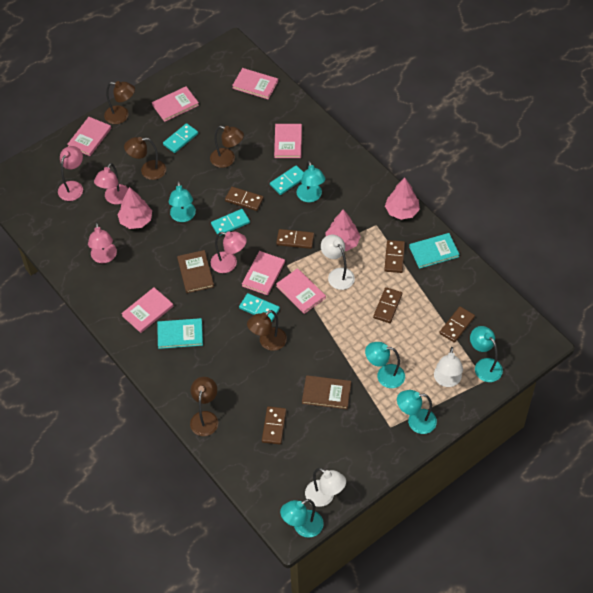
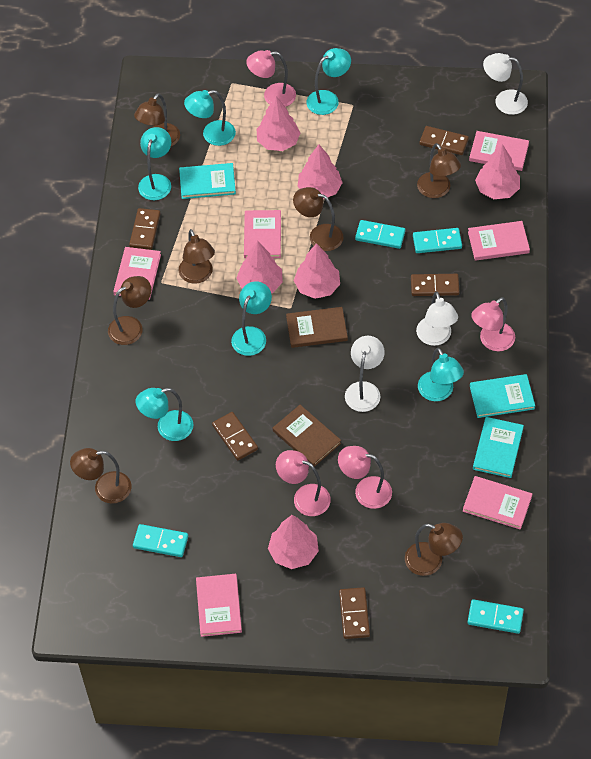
brown domino: [225,187,264,211] [262,406,286,445] [276,229,314,249] [373,287,402,323] [384,240,405,273] [439,307,475,343] = 6 -> [129,208,161,250] [212,412,258,460] [339,587,370,639] [411,274,460,296] [420,126,469,155] = 5
brown lamp: [104,81,135,124] [124,137,166,180] [190,377,218,436] [210,126,244,168] [247,310,287,351] = 5 -> [70,448,132,504] [108,276,151,345] [134,93,180,147] [179,229,215,284] [293,187,343,251] [405,523,463,576] [417,143,461,198] = 7
pink book: [67,117,111,156] [121,287,173,333] [152,86,199,122] [232,68,278,99] [242,251,285,295] [274,124,302,158] [276,268,326,314] = 7 -> [113,247,161,300] [196,574,242,637] [244,210,281,259] [463,476,532,530] [468,221,530,261] [469,131,529,171] = 6
pink tree: [117,187,152,229] [325,209,361,251] [385,178,420,220] = 3 -> [237,241,283,293] [257,96,300,151] [268,515,319,569] [294,243,340,299] [298,145,343,199] [475,144,520,199] = 6
turquoise book: [157,318,203,349] [409,233,460,269] = 2 -> [179,163,236,199] [470,374,535,418] [473,417,524,478] = 3

